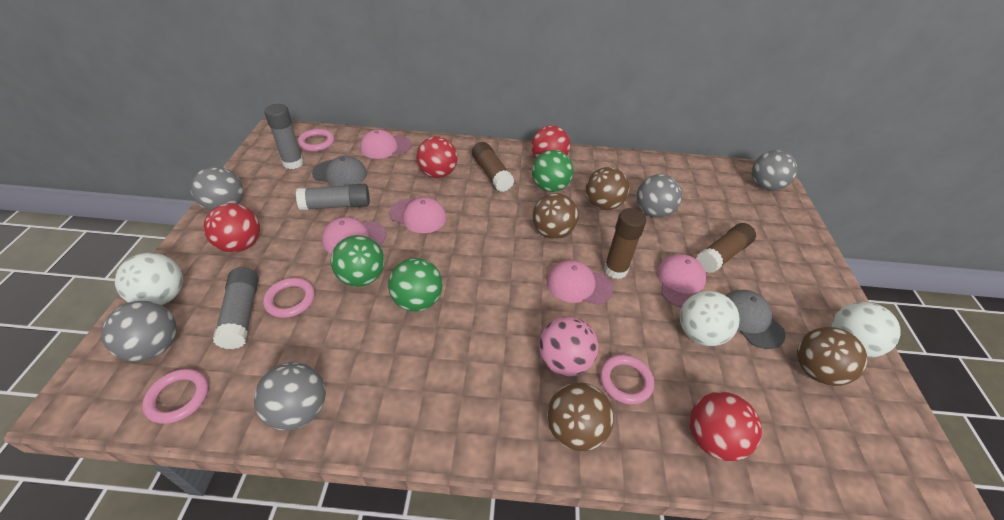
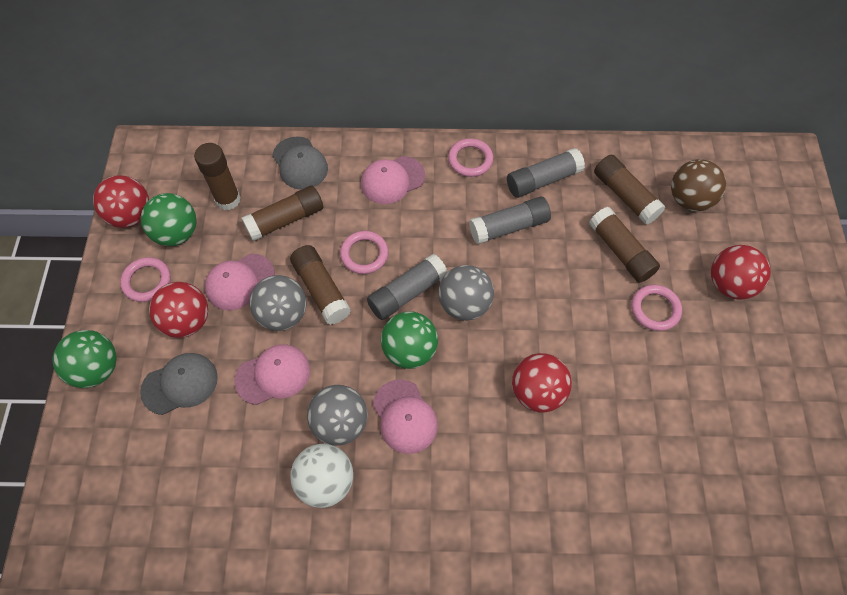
brown ball: [532,193,579,239] [547,382,614,451] [586,167,629,210] [797,327,867,386] = 4 -> [671,159,726,211] = 1
brown glue stick: [472,142,514,192] [604,208,646,279] [696,223,756,273] = 3 -> [194,143,241,210] [242,186,323,241] [290,245,351,325] [589,207,660,283] [594,154,665,225] = 5
grey ball: [101,301,177,361] [191,167,243,211] [254,362,326,431] [637,174,682,218] [751,150,797,191] = 5 -> [249,275,306,331] [307,385,368,446] [438,265,494,321] = 3
pink ball: [539,317,598,376] = 1 -> none = 0
pink cap: [322,217,386,254] [360,129,411,159] [389,197,447,233] [547,260,613,305] [657,254,706,308] = 5 -> [205,254,275,310] [234,344,310,405] [361,156,425,204] [373,379,438,454] = 4
white ball: [115,253,183,305] [680,291,740,346] [832,302,901,358] = 3 -> [290,443,353,508] = 1

